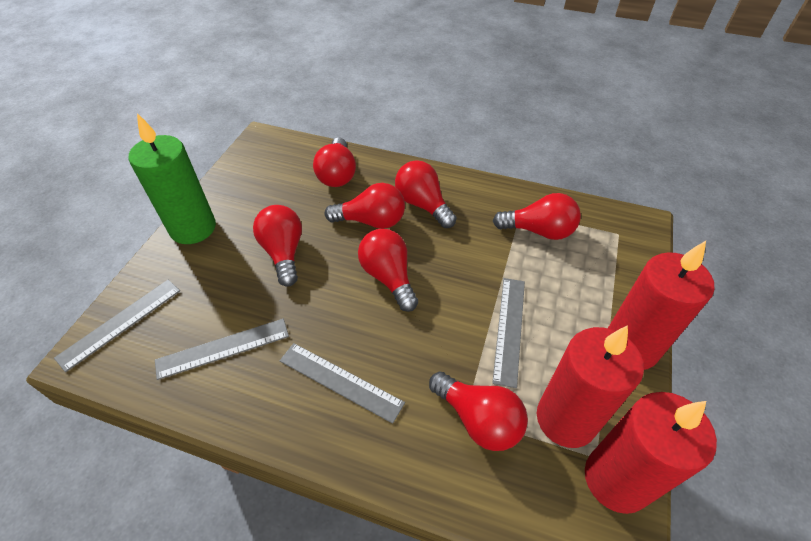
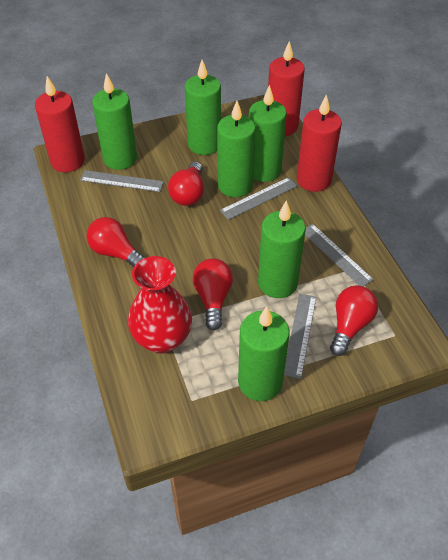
green candle: [128,113,216,244] = 1 -> [92,73,137,170] [185,60,221,155] [217,101,256,197] [238,306,290,401] [249,85,287,182] [258,200,306,298] = 6
red light bulb: [253,205,302,287] [313,138,356,187] [325,183,405,229] [358,229,418,312] [395,160,457,228] [429,371,528,451] [493,193,581,240] = 7 -> [87,217,146,267] [168,161,204,206] [193,259,233,330] [330,285,378,356] = 4
red vase: none = 0 -> [128,256,192,354] = 1

